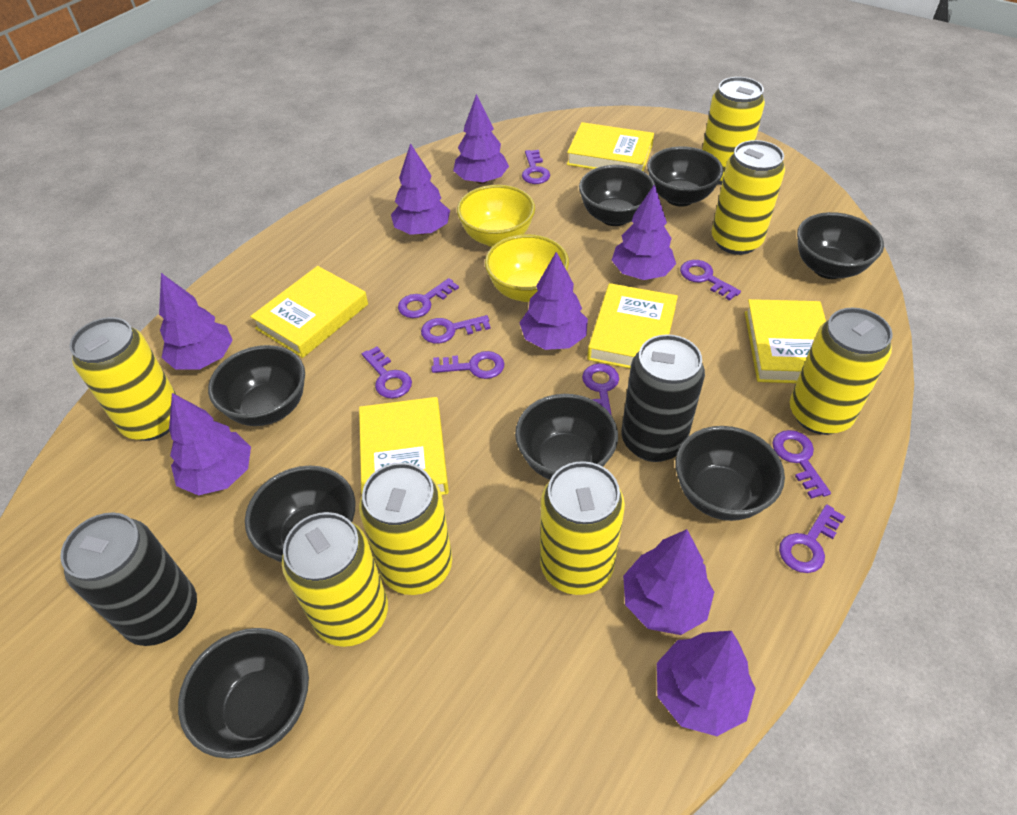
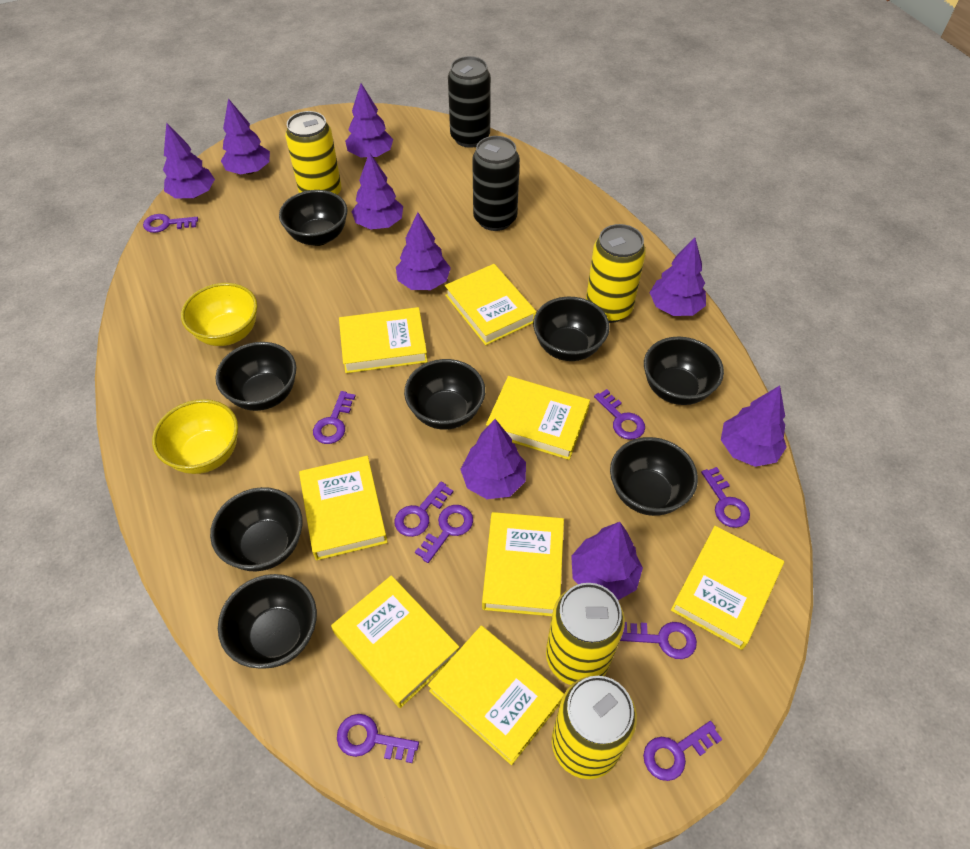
purple tree: [159,273,233,370] [169,393,251,496] [391,143,450,235] [453,94,509,184] [519,252,588,350] [612,184,676,280] [623,529,714,635] [657,631,756,736] = 8 -> [163,122,215,198] [221,98,270,175] [345,83,393,158] [351,152,403,230] [396,212,451,290] [460,419,526,499] [571,522,643,600] [650,238,706,316] [721,386,787,467] = 9
yellow book: [250,266,368,358] [359,397,449,495] [567,122,654,171] [587,283,678,369] [745,299,826,383] = 5 -> [299,456,388,560] [331,575,459,708] [339,307,428,373] [428,626,564,765] [445,264,536,345] [482,512,564,616] [486,376,590,460] [671,526,784,650] = 8
yellow can: [69,317,177,441] [282,512,388,647] [359,462,452,595] [540,461,625,595] [702,77,765,185] [712,140,785,255] [790,308,893,435] = 7 -> [285,111,341,195] [546,583,625,685] [552,676,637,779] [586,224,646,323] = 4

